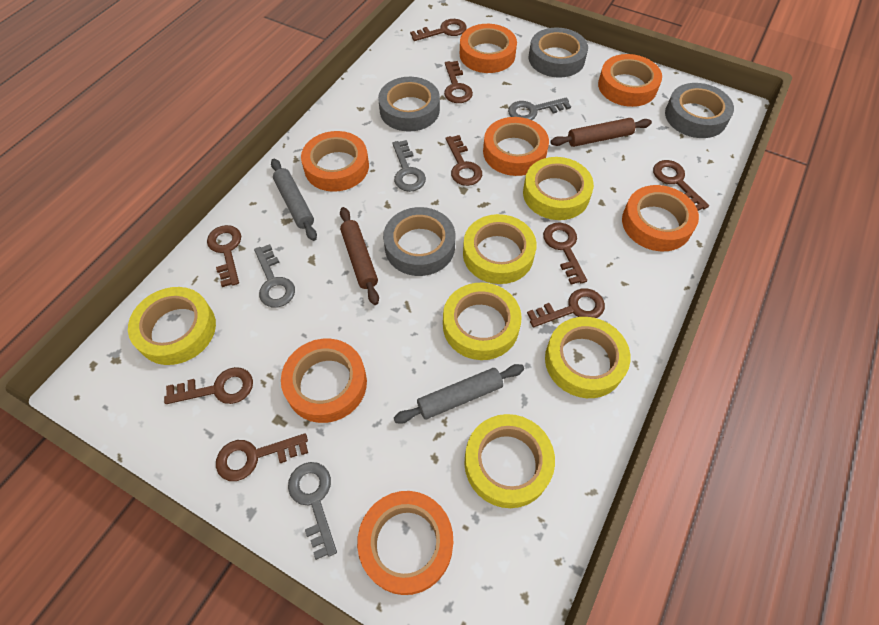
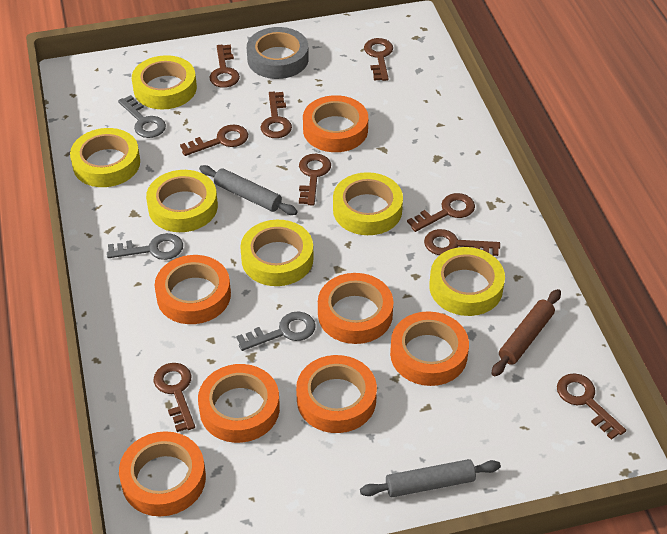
brown rolling pin: [340,207,379,305] [550,118,652,147] = 2 -> [492,289,561,376] = 1
grey key: [254,244,295,308] [288,462,337,560] [392,140,426,192] [508,98,571,120] = 4 -> [107,233,183,260] [118,95,166,138] [237,312,316,351] = 3
grey tape: [378,77,440,132] [383,207,455,276] [529,28,588,78] [665,83,734,138] = 4 -> [247,27,309,79] = 1

